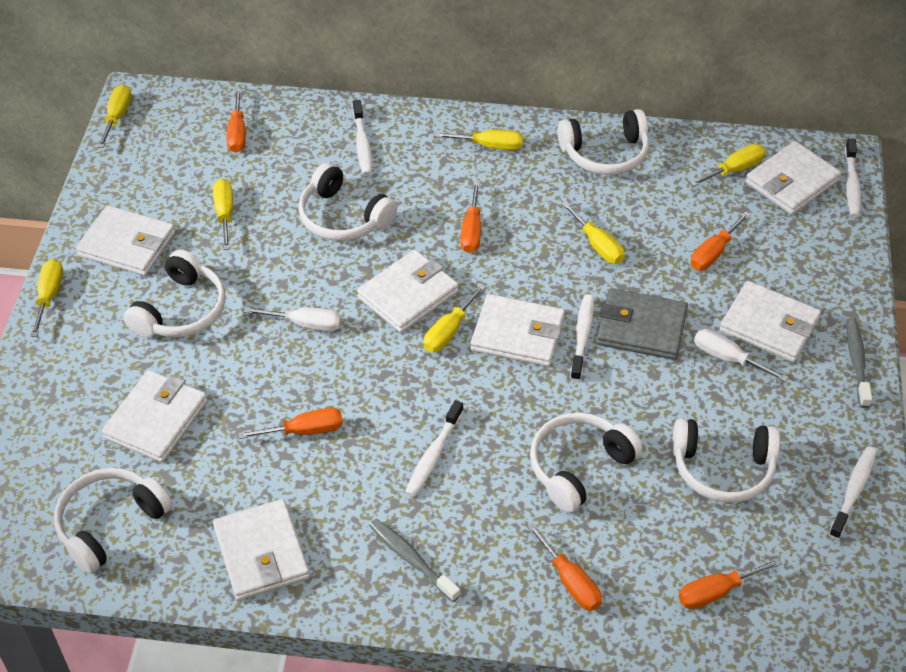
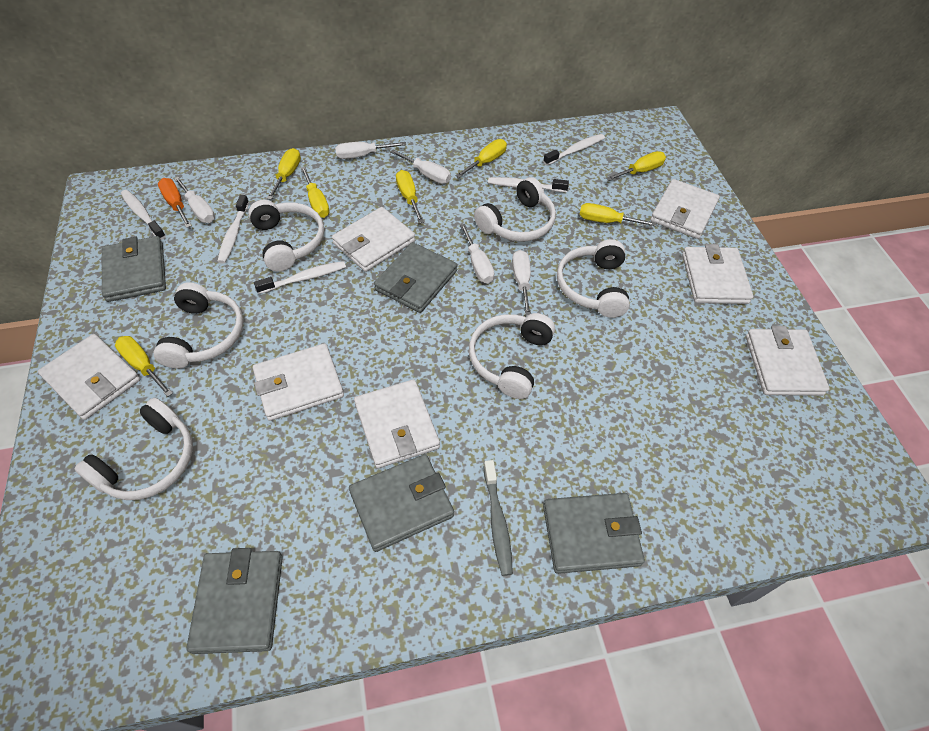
grey toothbrush: [369,519,460,602] [846,318,872,408] = 2 -> [484,460,513,576] = 1
grey wallet: [596,288,688,360] = 1 -> [102,236,166,302] [186,548,283,654] [349,454,454,552] [374,242,457,313] [543,493,645,574] = 5
orange screwdriver: [226,89,246,153] [238,408,343,439] [460,182,481,253] [527,523,602,611] [678,558,782,609] [691,211,751,270] = 6 -> [158,178,191,228] = 1
white screwdriver: [244,307,342,332] [694,329,788,382] = 2 -> [174,177,215,223] [335,142,406,159] [390,149,451,184] [460,224,494,283] [512,250,531,316] = 5

